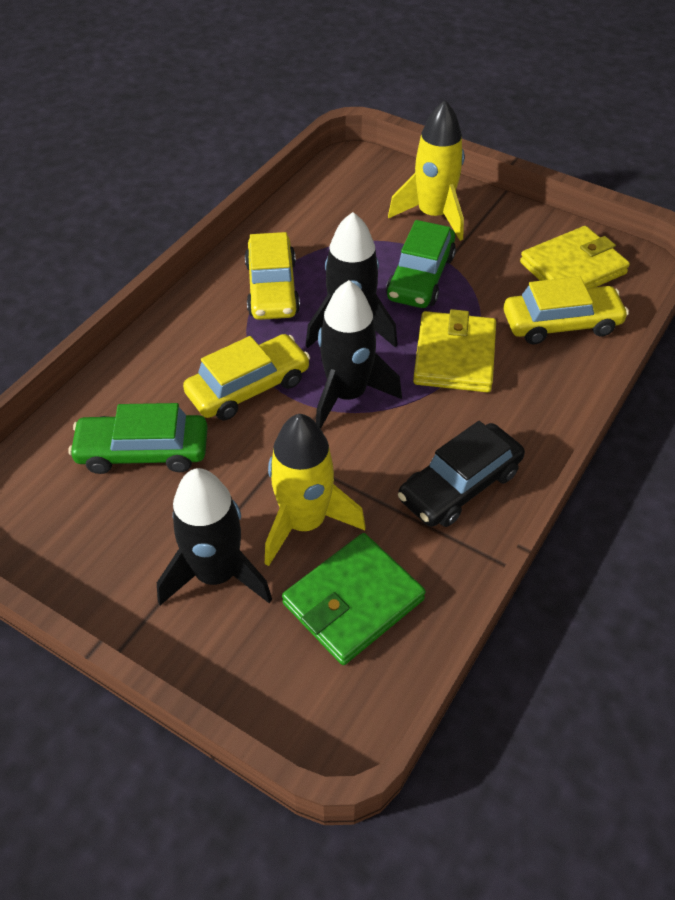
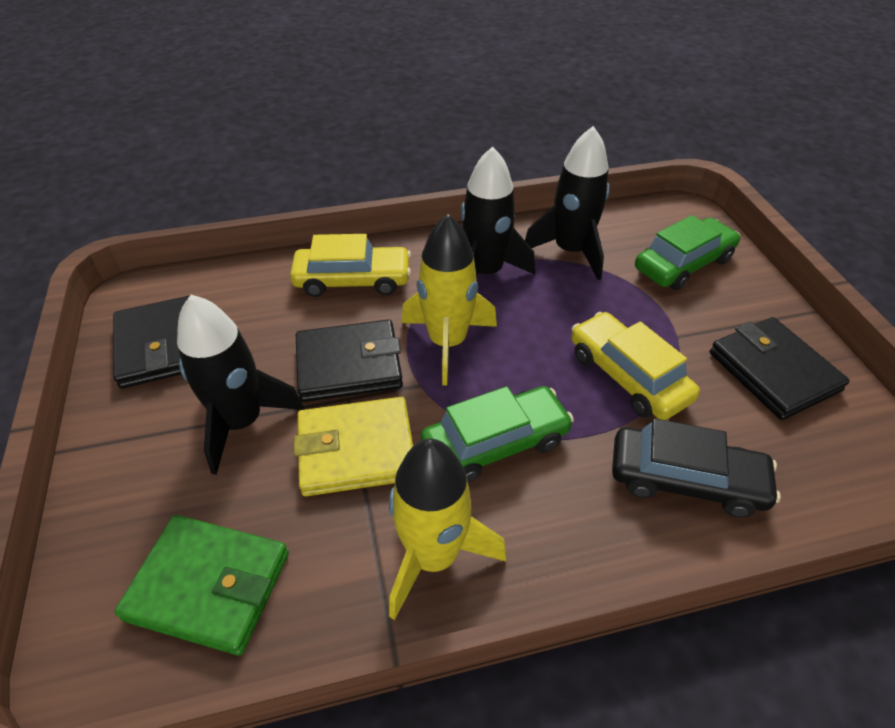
black wallet: none = 0 -> [113,295,190,388] [296,320,403,402] [710,317,850,420] = 3
yellow car: [183,334,310,420] [245,232,300,320] [504,276,629,344] = 3 -> [290,234,411,297] [571,312,700,420] = 2
yellow wallet: [413,309,496,392] [520,226,630,288] = 2 -> [294,397,413,496] = 1

